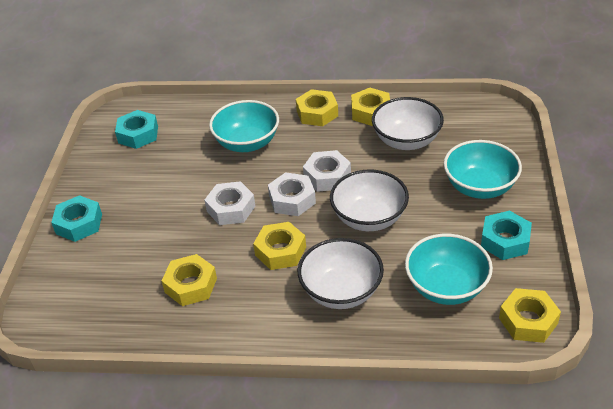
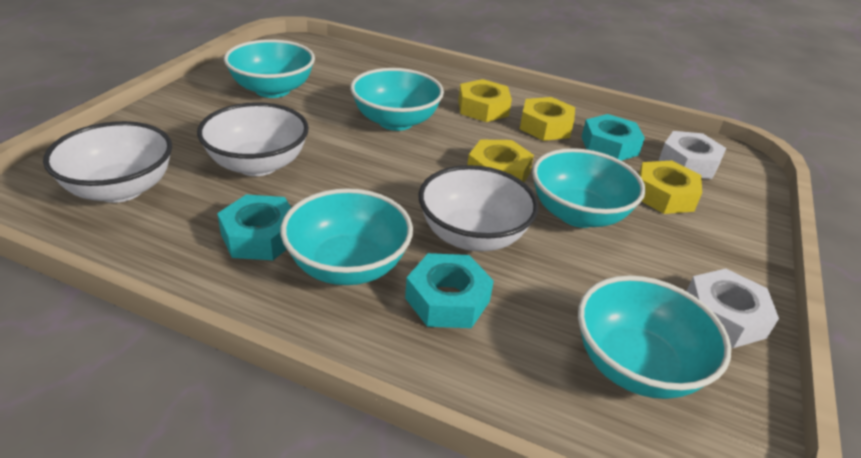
turquoise bowl: [209,100,279,152] [405,234,493,305] [444,140,522,199] = 3 -> [224,39,315,98] [281,188,413,285] [350,68,444,131] [532,148,646,228] [578,275,731,399] = 5
white nut: [204,181,255,225] [268,172,316,216] [303,150,351,192] = 3 -> [659,131,726,179] [686,269,779,348] = 2
yellow nut: [162,254,217,306] [253,222,306,270] [296,89,338,126] [351,88,390,126] [499,288,561,343] = 5 -> [458,79,512,122] [467,140,534,183] [520,97,575,141] [639,161,702,214] = 4

